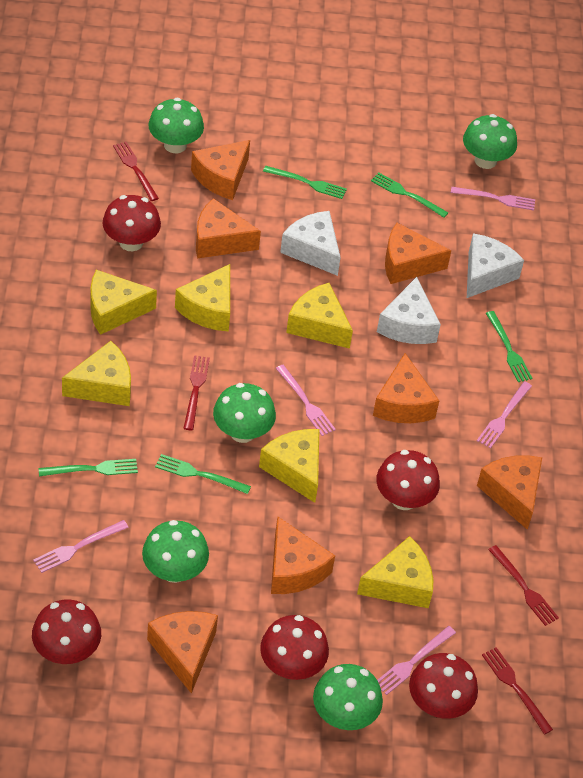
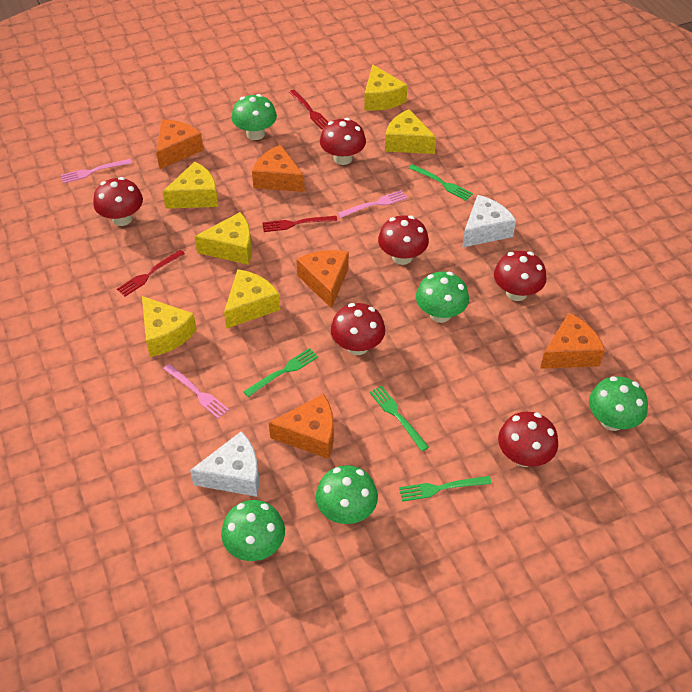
green fork: [38,459,138,476] [155,454,251,494] [263,166,347,199] [371,173,448,218] [486,311,533,382] = 5 -> [243,348,318,397] [369,385,429,451] [399,476,492,502] [409,164,473,201] = 4
orange cheese: [147,611,218,694] [191,140,250,200] [196,198,261,258] [271,517,335,594] [373,353,439,423] [385,223,451,284] [477,455,542,530] = 7 -> [156,119,203,169] [252,145,305,192] [269,394,334,459] [296,250,349,309] [540,313,605,369] = 5
pink fork: [33,520,129,573] [276,365,336,436] [377,626,456,695] [451,187,535,211] [477,381,532,449] = 5 -> [61,159,132,183] [163,364,229,419] [337,190,407,218] = 3
red fork: [113,142,159,201] [183,355,210,430] [482,647,553,734] [488,545,559,626] = 4 -> [117,250,185,297] [262,216,337,232] [289,90,328,130] = 3
red mushroom: [32,599,101,664] [103,195,161,251] [260,615,329,680] [376,450,440,510] [409,653,478,719] = 5 -> [93,177,143,226] [320,118,366,165] [331,303,385,355] [378,215,429,265] [494,251,547,301] [498,412,558,467] = 6
white cheese: [280,211,341,276] [377,277,441,344] [467,233,524,298] = 3 -> [190,431,259,497] [462,195,516,248] = 2

